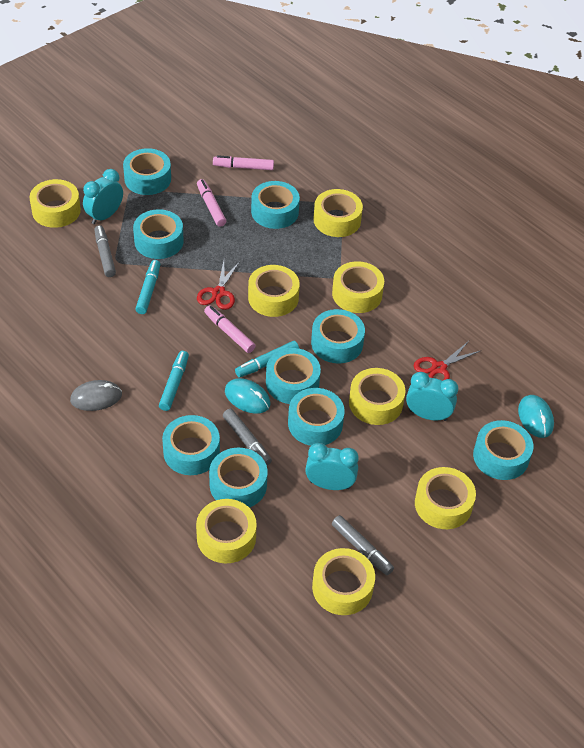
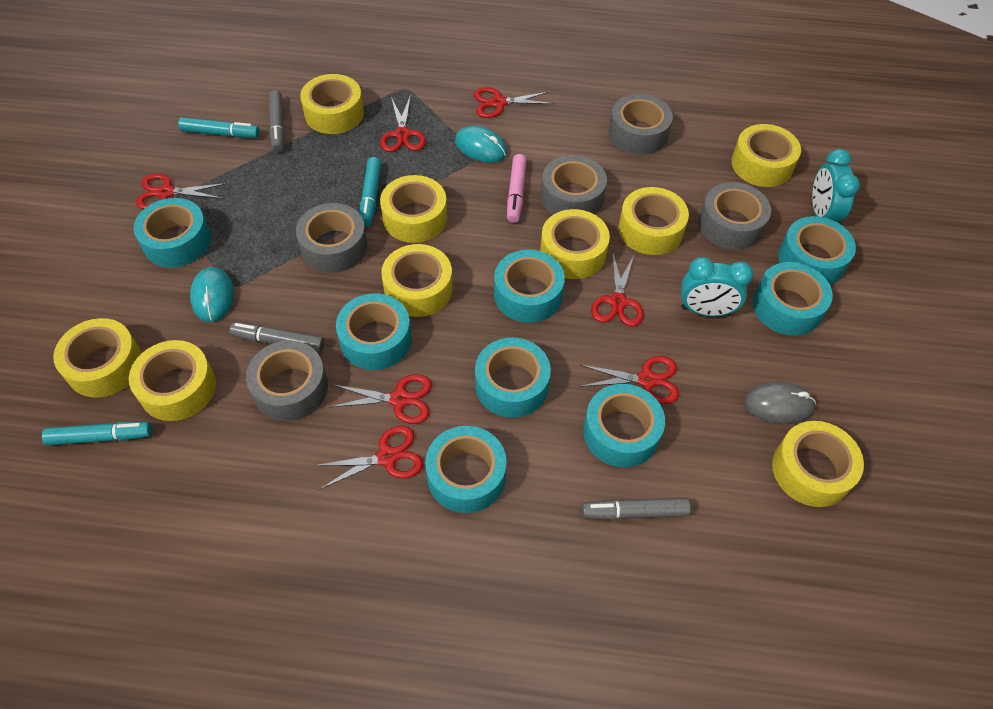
grey tape: none = 0 -> [246,341,328,421] [296,203,368,273] [541,155,607,215] [609,94,673,155] [699,182,771,250] = 5
pink marker: [197,179,226,227] [204,305,255,353] [213,155,274,170] = 3 -> [507,154,527,223] = 1
red scissors: [197,261,240,310] [414,341,480,380] = 2 -> [136,173,227,209] [313,426,424,490] [330,374,432,424] [380,97,426,152] [474,87,554,118] [580,356,679,404] [591,251,644,327] = 7
turquoise clock: [83,169,123,224] [305,443,359,490] [406,372,458,421] = 3 -> [681,257,753,317] [812,149,860,222] = 2
turquoise tape: [123,148,171,195] [133,209,184,259] [162,415,220,475] [209,448,268,507] [251,181,300,229] [266,348,321,404] [288,388,345,446] [311,309,365,363] [473,420,533,480] = 9 -> [134,198,211,268] [336,293,412,370] [425,426,507,513] [475,338,551,418] [494,250,565,323] [583,384,665,467] [753,262,833,336] [778,216,856,284] = 8
yellow tape: [30,179,81,228] [196,499,257,563] [248,265,300,317] [312,548,375,615] [313,189,363,237] [332,261,384,313] [349,368,405,425] [415,467,476,529] = 8 -> [53,318,142,398] [129,340,216,421] [300,74,364,134] [380,175,447,243] [381,244,453,317] [540,209,610,279] [618,187,689,255] [732,124,801,187] [772,421,864,507] = 9

